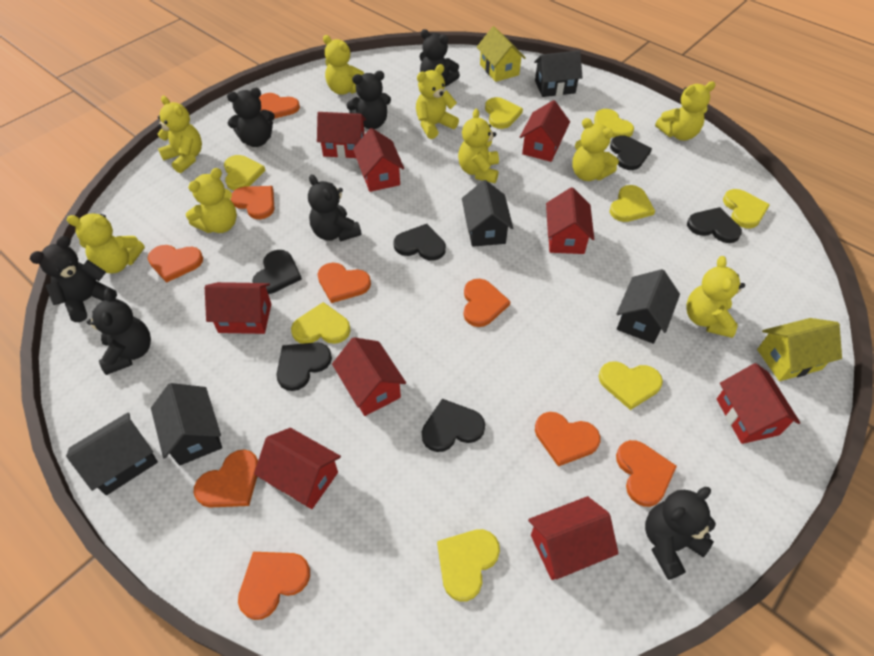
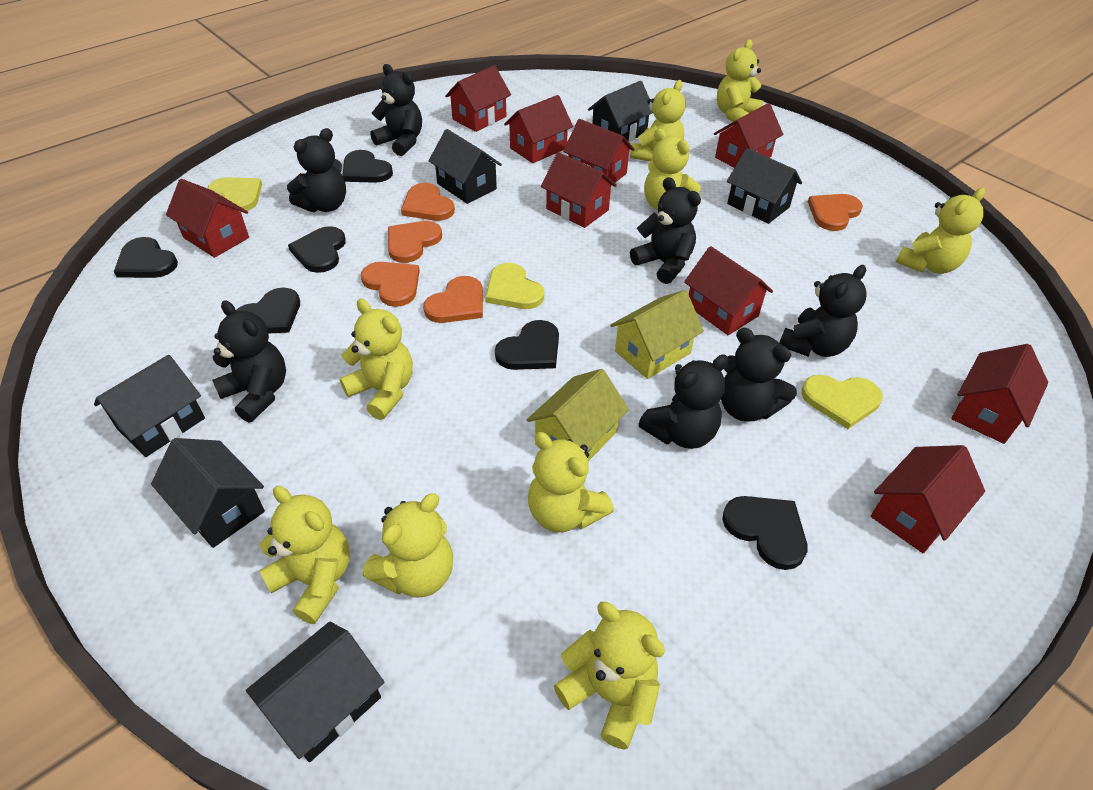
black house: [66,412,158,495] [151,383,222,466] [462,180,513,247] [534,51,583,97] [617,269,680,344] = 5 -> [94,355,205,457] [151,438,265,548] [246,622,384,762] [429,129,502,204] [588,81,653,142] [727,148,802,224] = 6
orange heart: [148,245,203,283] [194,450,258,507] [231,186,275,219] [238,552,310,620] [259,93,300,119] [318,263,371,303] [464,279,510,327] [535,412,601,466] [616,440,677,507] = 9 -> [361,262,420,307] [388,221,442,263] [401,183,455,221] [423,276,483,323] [808,194,863,231] = 5
yellow heart: [224,155,265,190] [291,302,351,344] [437,529,500,601] [485,97,523,129] [594,109,634,138] [598,361,663,410] [609,185,655,222] [723,189,770,228] = 8 -> [208,177,262,212] [485,263,544,309] [801,375,883,429] = 3

